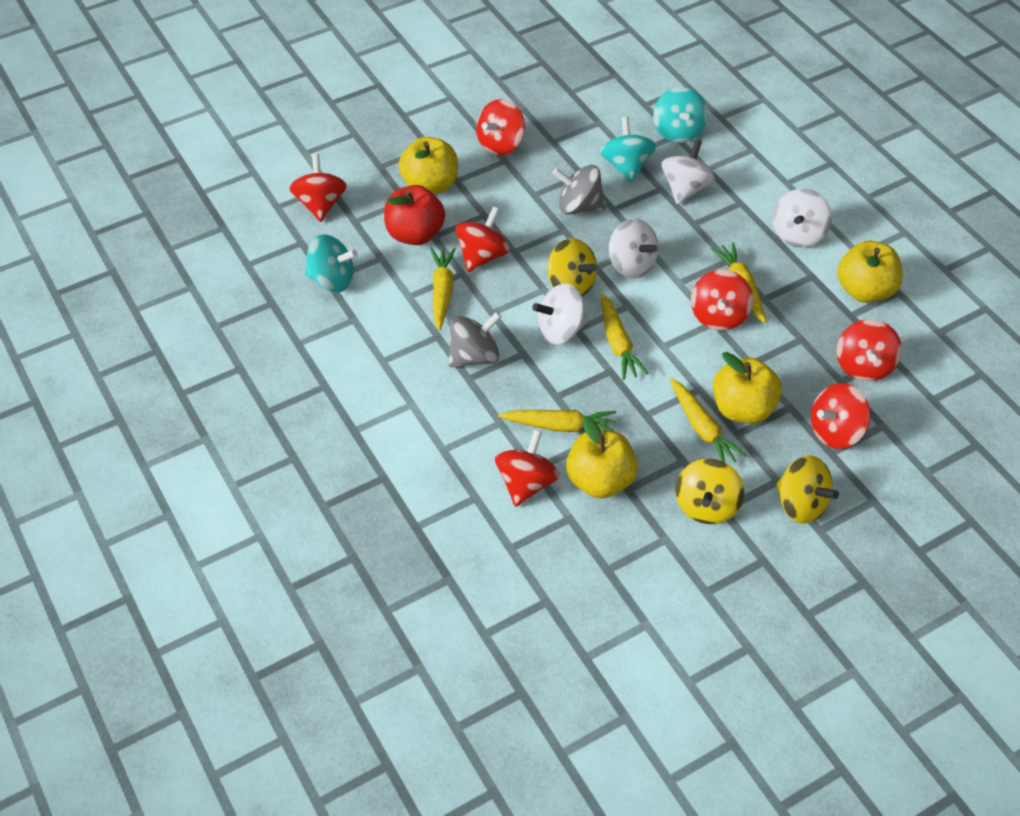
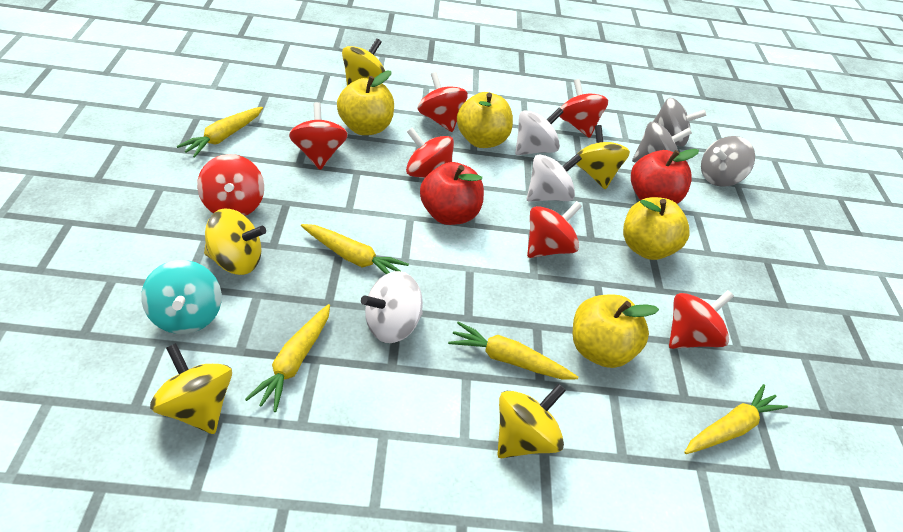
grey spinning top: [448,312,502,367] [552,165,606,215] = 2 -> [632,122,692,163] [653,98,706,147] [701,136,755,187] = 3
red apple: [384,185,445,245] = 1 -> [420,162,484,225] [631,149,699,204] = 2
turquoise spinning top: [305,234,358,292] [600,116,656,183] [653,87,708,143] = 3 -> [141,260,222,334] = 1
white spinning top: [532,284,588,344] [609,218,658,278] [661,139,716,204] [773,188,832,247] = 4 -> [361,271,423,343] [515,108,563,155] [527,154,582,202] = 3
yellow spinning top: [548,238,597,296] [675,459,744,524] [776,455,839,524] = 3 -> [150,343,232,434] [204,208,266,275] [342,38,385,86] [497,383,566,458] [576,125,630,189] = 5

